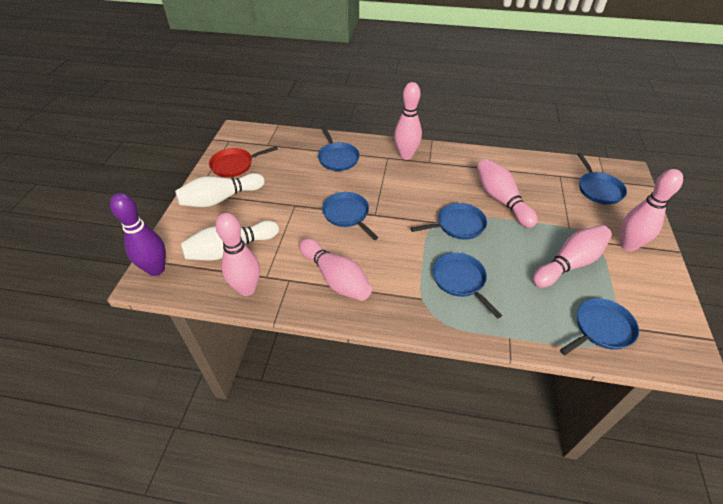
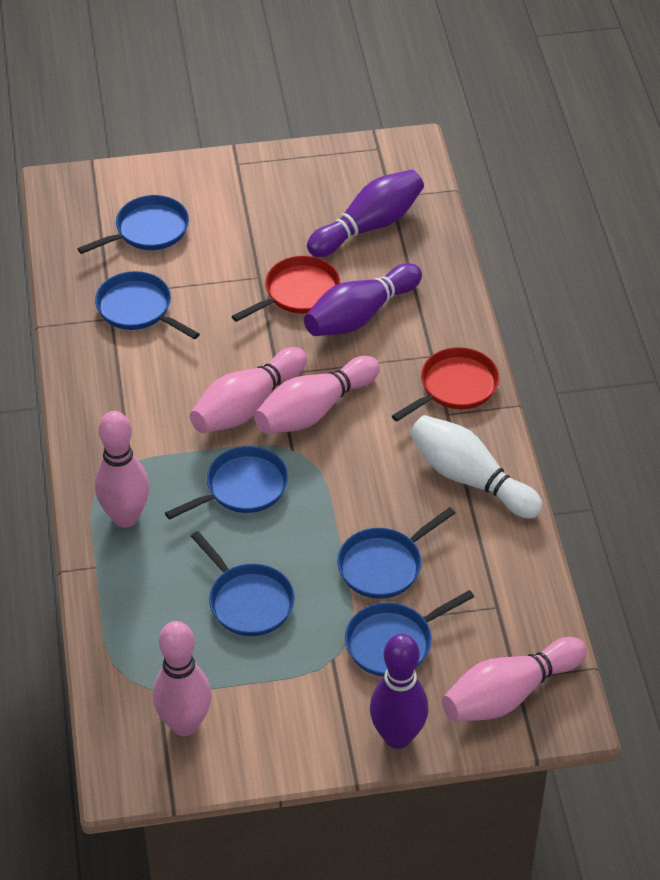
pink bowling pin: [215,213,260,296] [299,238,372,301] [394,82,422,160] [477,159,538,228] [533,225,612,288] [620,169,683,251] = 6 -> [95,411,149,528] [153,621,211,736] [190,347,307,433] [254,356,380,434] [442,637,587,722] = 5
purple bowling pin: [110,193,166,276] = 1 -> [304,263,422,336] [307,170,424,257] [370,634,428,749] = 3
red pan: [209,146,278,177] = 1 -> [232,256,340,322] [392,347,499,421] = 2
white bowling pin: [175,173,265,207] [180,221,279,261] = 2 -> [410,415,543,519] = 1

